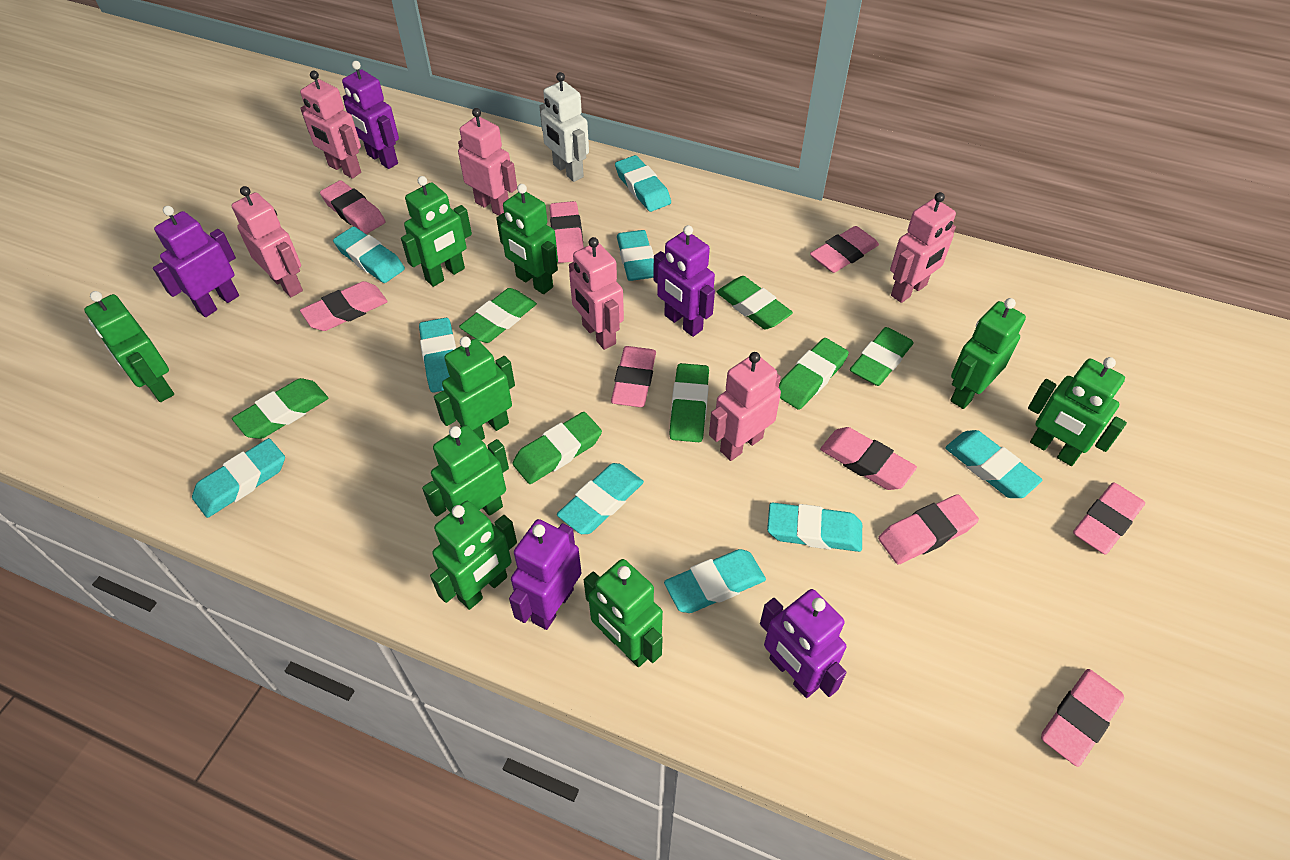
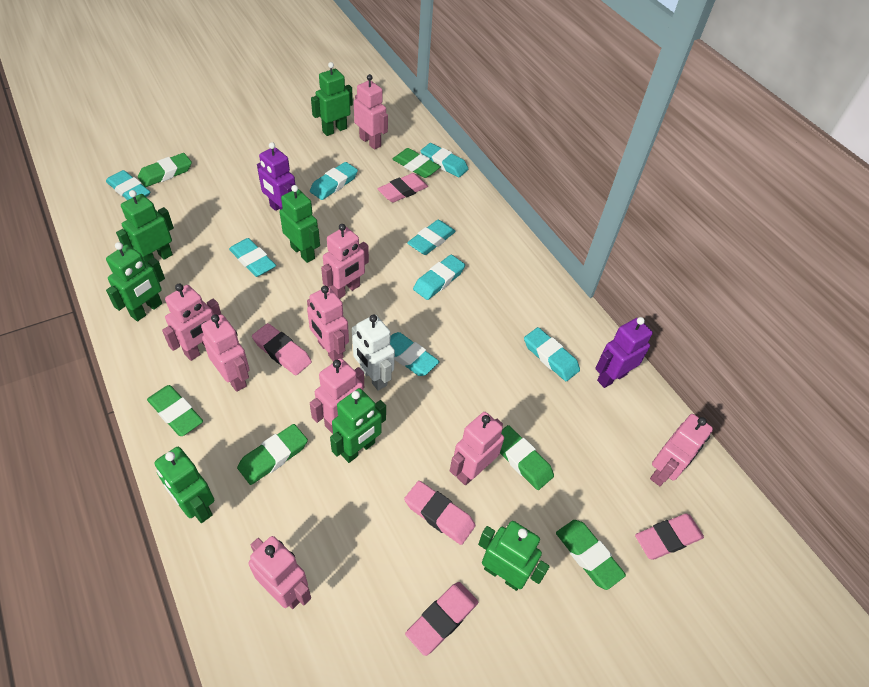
green eraser: [232,378,328,439] [459,288,537,343] [512,412,602,484] [669,363,709,442] [717,276,793,329] [779,338,849,410] [850,327,914,386] = 7 -> [138,153,192,187] [147,385,203,436] [237,424,308,485] [392,148,441,178] [500,425,554,490] [556,520,626,590] = 6
green robot: [84,291,174,402] [401,176,472,287] [422,425,509,517] [430,501,517,610] [434,336,515,440] [496,184,558,294] [584,559,663,667] [950,298,1026,409] [1028,357,1127,466] = 9 -> [106,242,165,321] [116,190,174,263] [154,447,214,523] [280,185,320,263] [311,62,353,136] [330,388,386,463] [478,521,550,591] = 7
pink eraser: [300,281,388,331] [320,180,386,234] [550,201,584,263] [611,346,656,407] [810,226,879,273] [820,427,917,490] [878,494,979,564] [1041,669,1124,767] [1073,482,1145,554] = 9 -> [252,323,312,375] [378,173,428,202] [404,481,475,545] [405,582,478,656] [635,513,704,560] = 5
pink robot: [231,186,303,297] [300,70,361,179] [458,108,517,216] [569,237,624,350] [709,352,781,461] [890,192,956,303] = 6 -> [162,284,222,361] [201,314,250,392] [248,536,311,609] [307,286,349,361] [310,358,364,433] [321,224,369,299] [354,74,388,150] [450,412,504,485] [650,414,713,486] = 9
purple robot: [153,206,239,317] [342,61,399,169] [509,519,582,630] [653,225,715,337] [760,589,847,698] = 5 -> [257,142,295,211] [595,317,653,388] = 2
turquoise eraser: [192,438,285,518] [333,226,405,283] [419,318,456,393] [557,463,644,534] [615,155,671,212] [617,230,654,281] [664,549,766,613] [767,503,862,552] [945,430,1042,498] = 9 -> [106,170,150,200] [229,238,276,277] [310,162,358,200] [390,332,440,376] [407,220,456,255] [413,255,465,300] [421,143,468,178] [524,327,580,381] = 8

